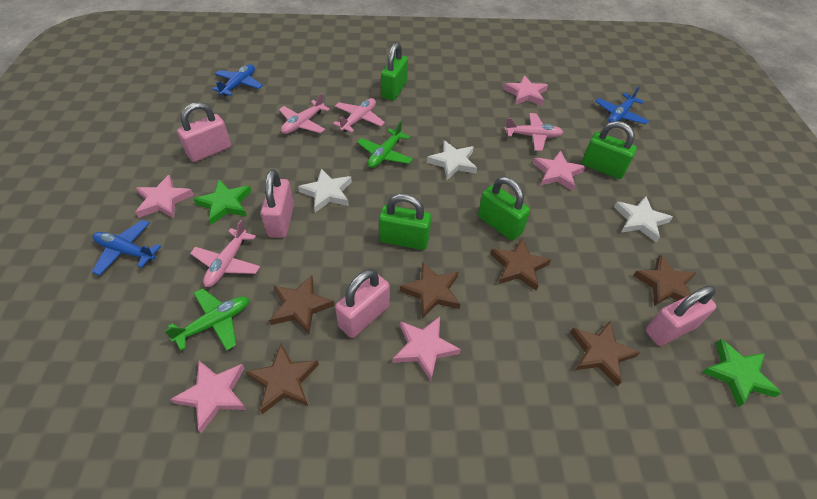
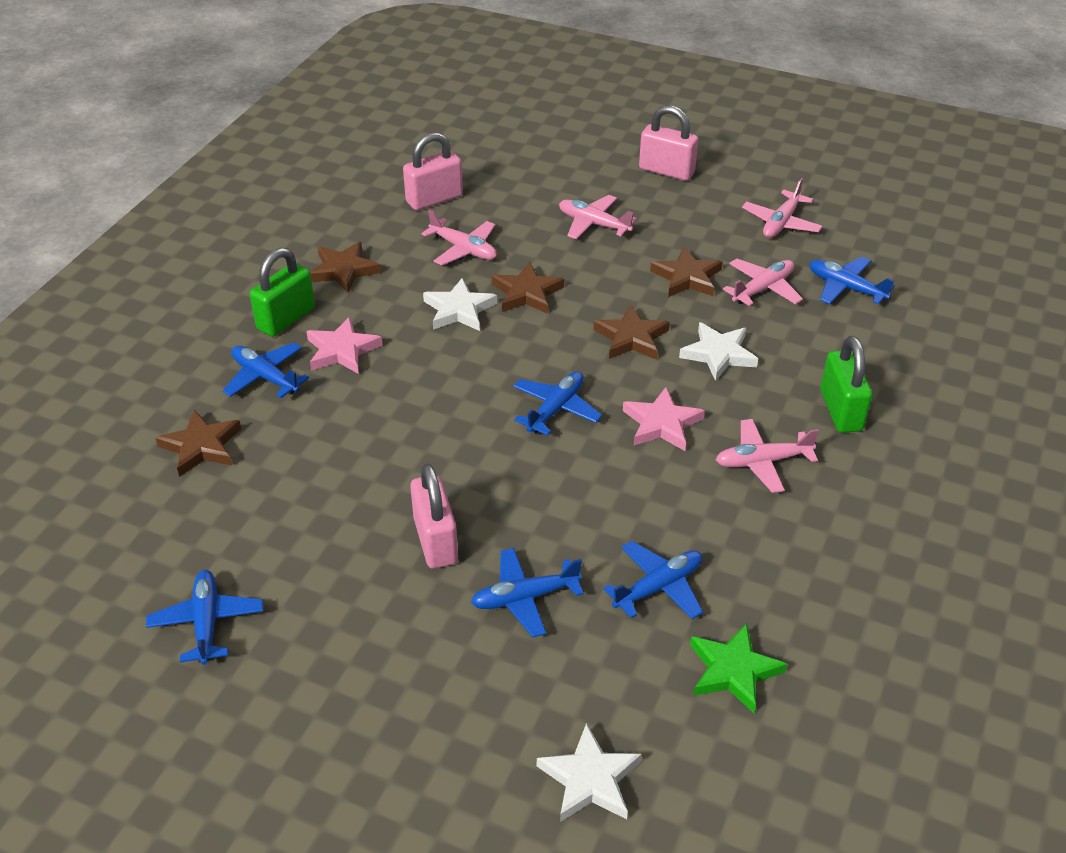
blue plane: [92,220,161,276] [212,64,263,97] [595,86,649,124] = 3 -> [146,570,263,665] [222,342,309,398] [471,548,584,637] [513,371,602,436] [603,541,703,619] [809,257,895,304] = 6
brown star: [246,344,319,414] [269,275,335,334] [400,261,461,319] [491,238,551,291] [570,321,640,386] [633,255,696,306] = 6 -> [156,410,241,477] [310,242,381,293] [492,262,564,314] [593,305,670,360] [650,247,723,297] = 5
green padlock: [379,194,431,250] [381,42,408,100] [478,177,530,241] [582,121,637,179] = 4 -> [250,248,315,337] [820,336,872,433] = 2
green plane: [164,288,249,351] [357,121,413,168] = 2 -> none = 0
green star: [194,179,252,225] [702,339,781,407] = 2 -> [690,623,787,713] = 1
pink padlock: [177,102,231,162] [261,170,294,238] [335,269,390,338] [646,286,717,346] = 4 -> [403,132,463,210] [410,464,458,569] [639,105,699,181] = 3
pink plane: [190,220,260,287] [279,93,330,134] [333,98,385,133] [504,113,563,151] = 4 -> [421,209,497,266] [559,195,637,239] [716,419,819,493] [723,259,803,306] [742,178,823,238] = 5
pink star: [135,175,194,218] [170,361,246,433] [393,317,461,381] [503,75,548,106] [533,150,585,191] = 5 -> [306,317,383,374] [623,387,705,451] = 2

